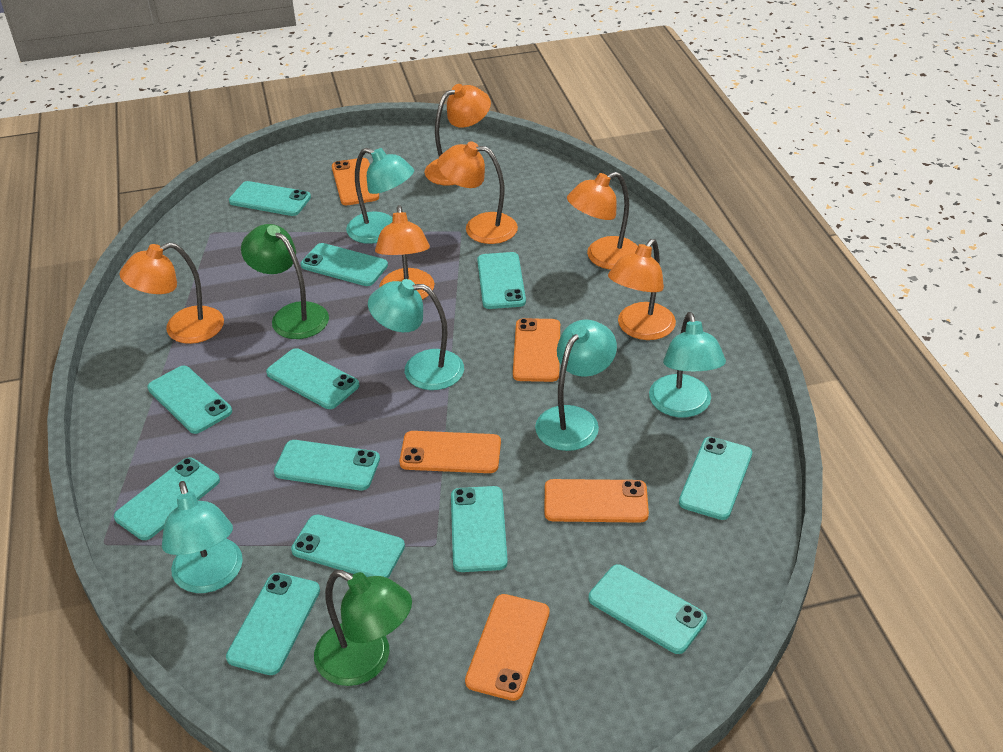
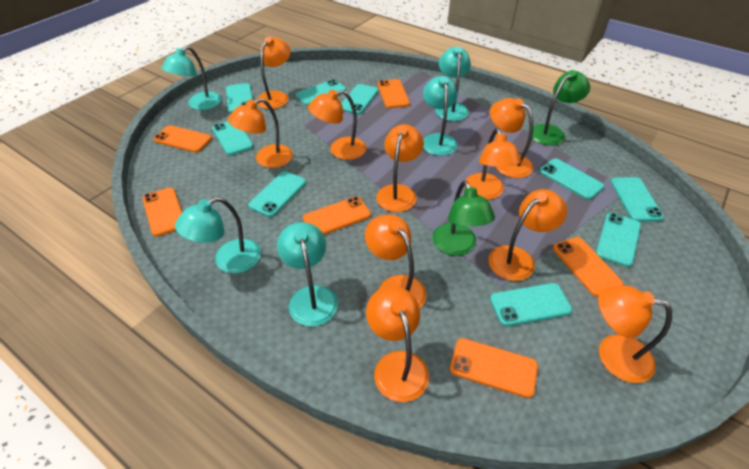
orange lamp: [120,242,224,344] [375,205,435,300] [424,84,491,185] [437,141,518,244] [567,172,638,270] [608,239,676,340] = 6 -> [228,98,293,168] [256,37,291,109] [308,89,366,160] [365,215,427,308] [366,286,429,402] [376,124,424,212] [465,128,521,200] [489,189,567,281] [490,98,533,178] [598,286,672,383] = 10
orange phone: [332,158,379,205] [399,431,501,473] [465,594,550,701] [513,318,560,382] [545,479,649,523] = 5 -> [142,187,182,236] [153,125,212,153] [303,196,371,235] [377,79,410,108] [450,338,538,398] [553,237,623,297] = 6
turquoise phone: [114,457,220,540] [147,366,232,434] [226,573,320,675] [229,181,311,216] [266,348,359,409] [274,440,380,490] [291,514,405,578] [301,243,388,286] [451,486,508,572] [477,252,526,309] [589,564,707,654] [679,437,752,520] = 12 -> [212,121,254,155] [226,83,253,113] [248,171,306,217] [295,79,346,106] [341,84,379,115] [490,283,572,326] [539,158,604,200] [596,213,641,267] [611,177,664,222] = 9

